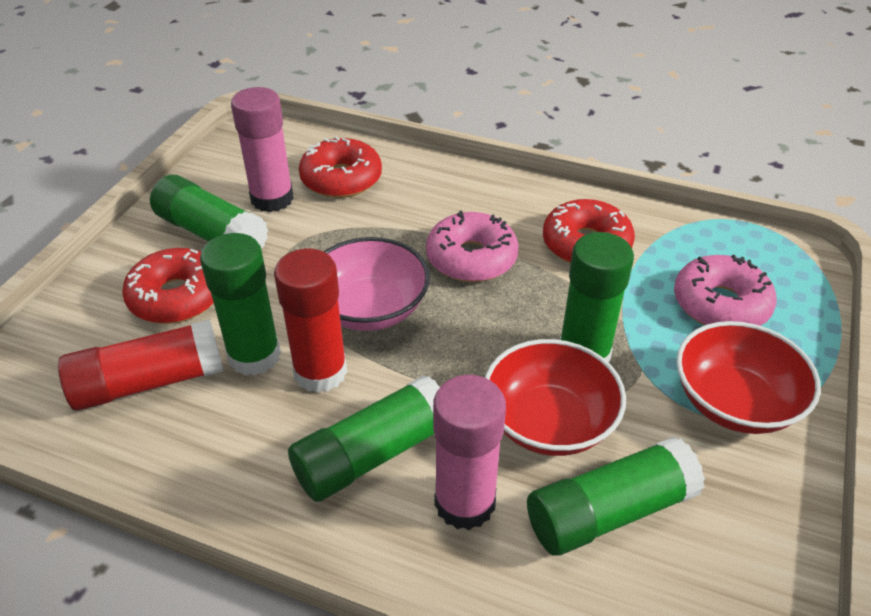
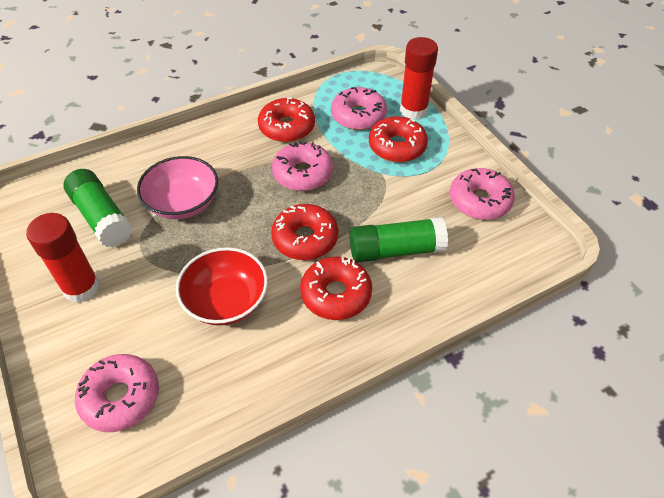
green glue stick: [150,175,268,249] [200,233,281,376] [288,375,440,502] [527,437,705,556] [560,232,634,362] = 5 -> [63,169,133,247] [350,217,448,263] = 2
pink donut: [426,210,519,282] [674,255,777,326] = 2 -> [75,354,159,432] [272,141,333,191] [331,87,387,130] [450,168,515,220] = 4
pink glue stick: [231,87,294,212] [433,375,506,530] = 2 -> none = 0
red bowl: [485,339,626,456] [676,321,821,434] = 2 -> [176,247,268,326] = 1
red donut: [122,248,214,324] [299,136,382,198] [543,199,635,264] = 3 -> [258,97,315,142] [271,204,338,260] [300,257,372,320] [369,116,428,162] = 4

